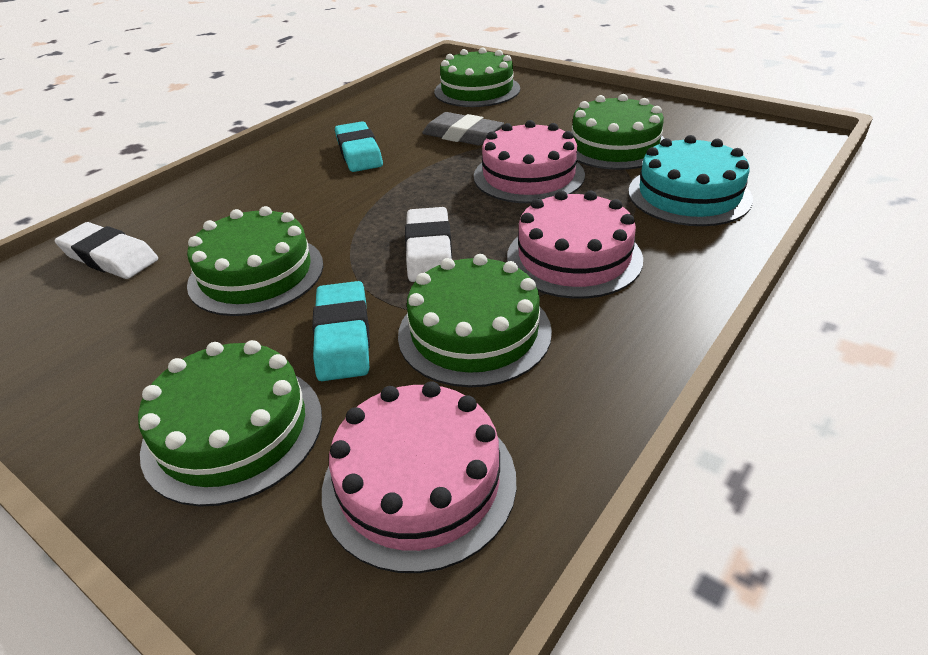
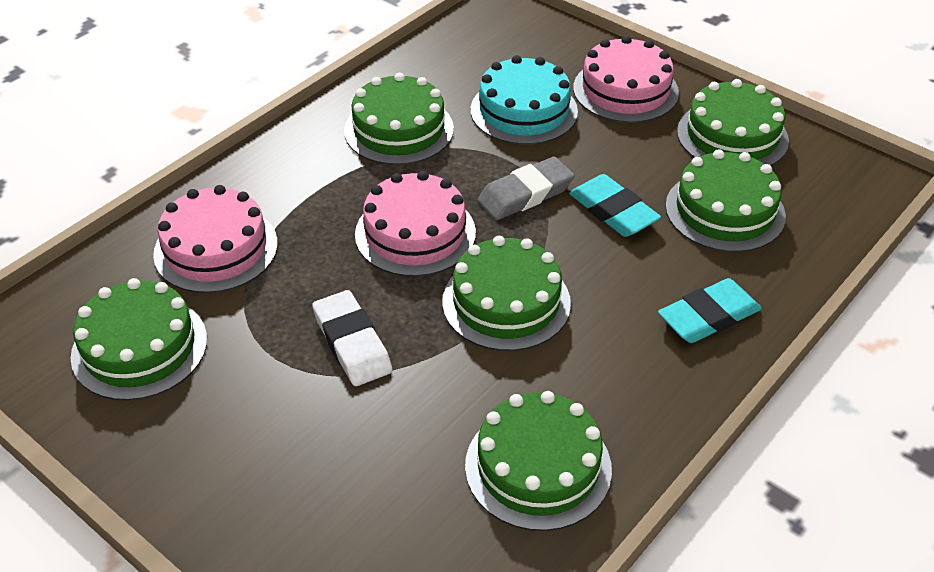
green cake: [138,340,322,507] [187,206,323,316] [398,254,552,387] [434,48,520,107] [572,94,665,170] = 5 -> [71,278,207,401] [344,73,454,165] [442,236,571,351] [465,391,612,531] [666,149,786,252] [677,79,789,166] = 6
white eraser: [55,222,158,279] [405,207,452,282] = 2 -> [312,290,392,386] = 1

